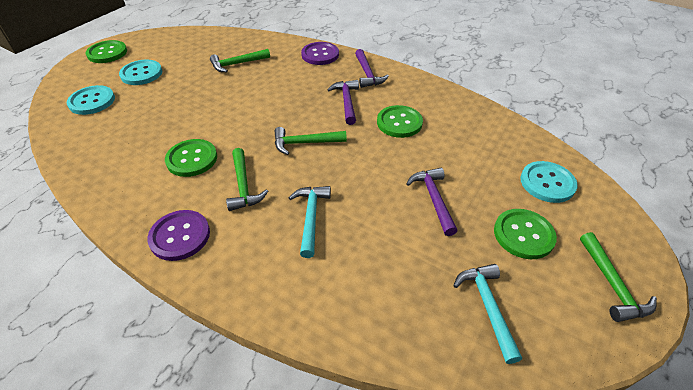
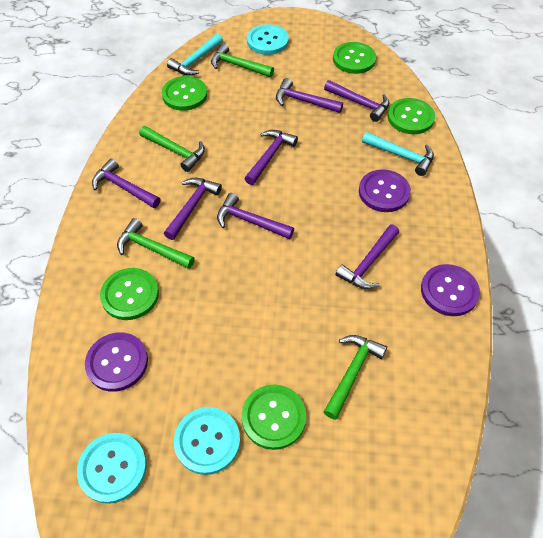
green button: [86,40,127,63] [165,139,217,177] [377,105,423,138] [494,209,557,259] = 4 -> [100,268,159,320] [162,76,207,111] [242,385,306,450] [333,42,376,74] [388,98,435,134] = 5
purple button: [147,210,210,261] [301,42,339,65] = 2 -> [85,332,148,392] [359,169,411,212] [421,264,480,316] = 3
purple hammer: [327,80,359,125] [355,49,389,88] [406,168,457,236] = 3 -> [92,159,160,208] [164,178,222,240] [217,193,294,239] [244,130,298,185] [276,78,343,113] [324,80,390,122] [335,225,399,289] = 7

